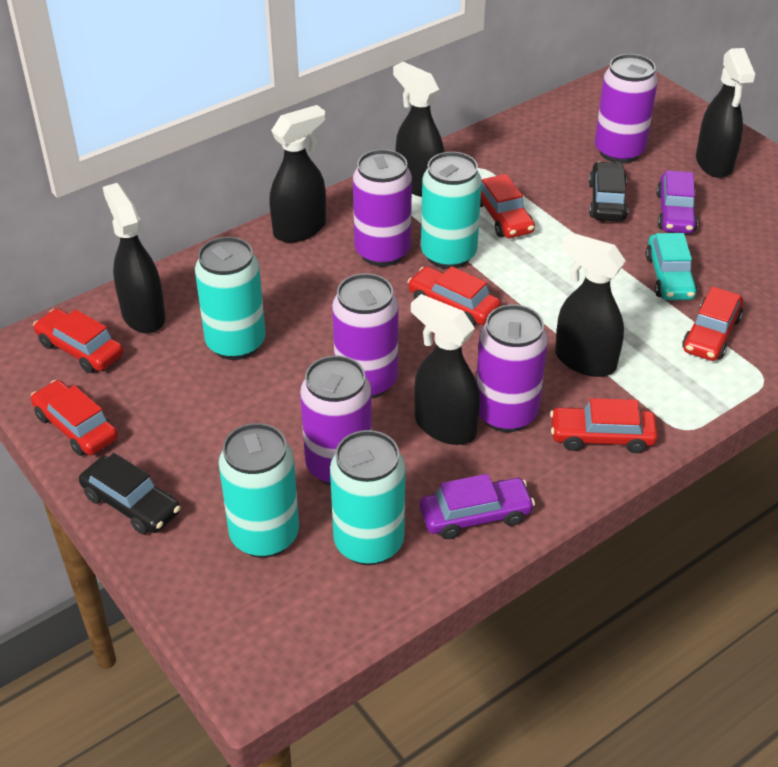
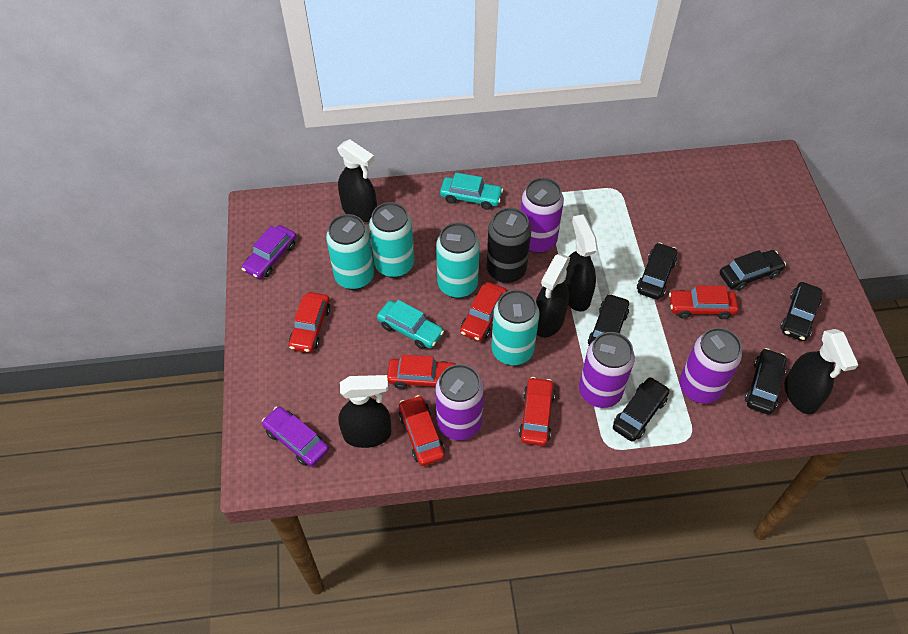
black can: none = 0 -> [486,208,531,283] = 1
black car: [79,453,180,534] [589,162,628,222] = 2 -> [588,294,629,345] [613,377,670,442] [637,242,677,300] [719,250,786,291] [745,348,787,415] [780,282,823,341] = 6
black spray bottle: [103,183,166,334] [269,105,326,243] [393,62,444,197] [411,294,480,445] [555,232,626,377] [696,48,755,178] = 6 -> [337,139,377,222] [338,375,391,448] [536,253,570,338] [565,215,598,311] [784,329,858,414] = 5
purple can: [300,356,372,486] [332,273,399,399] [353,149,412,267] [476,304,548,432] [595,54,658,163] = 5 -> [435,364,484,440] [521,178,564,253] [579,332,635,408] [680,328,742,404] = 4
turquoise car: [646,233,697,300] = 1 -> [377,300,444,349] [440,173,503,210] = 2

